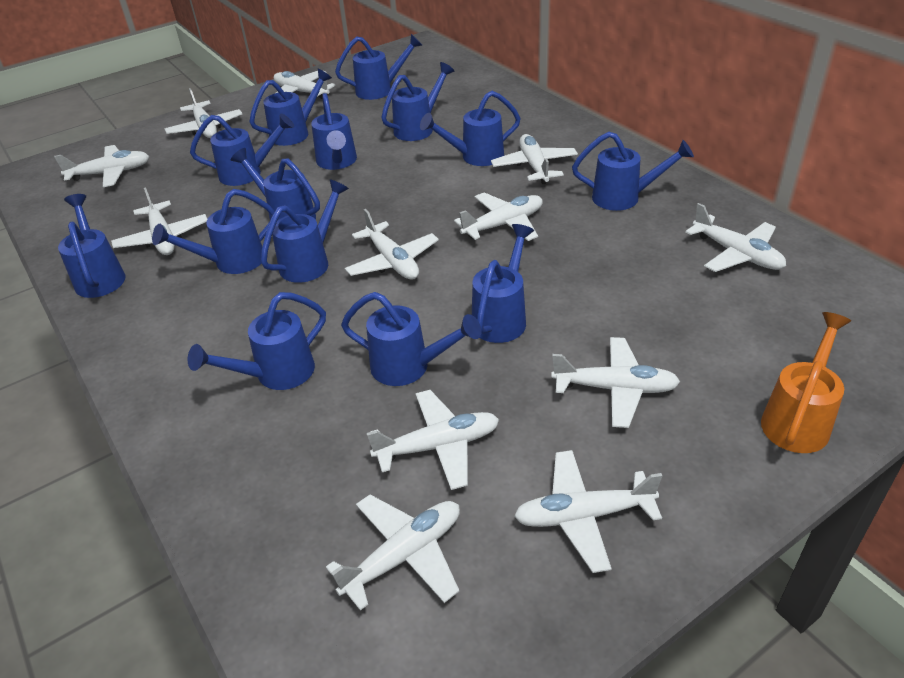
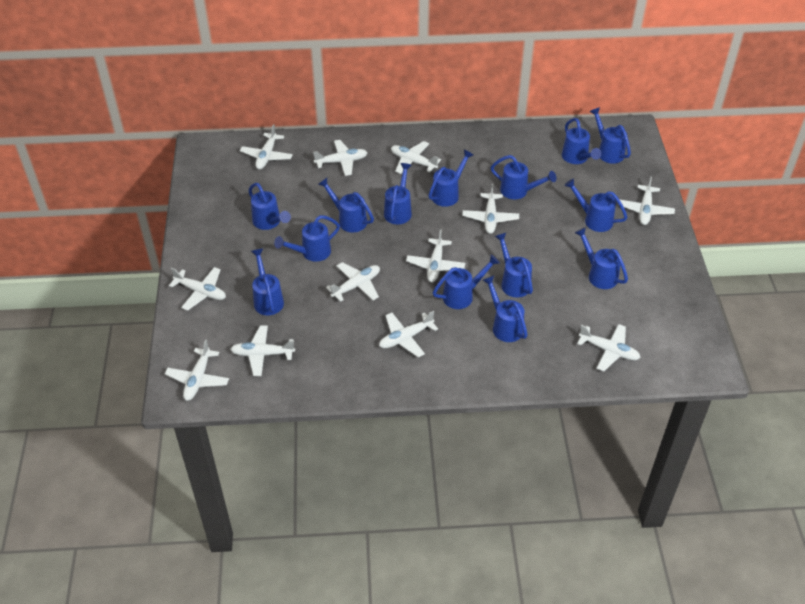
orange watering can: [761,312,851,453] = 1 -> none = 0

